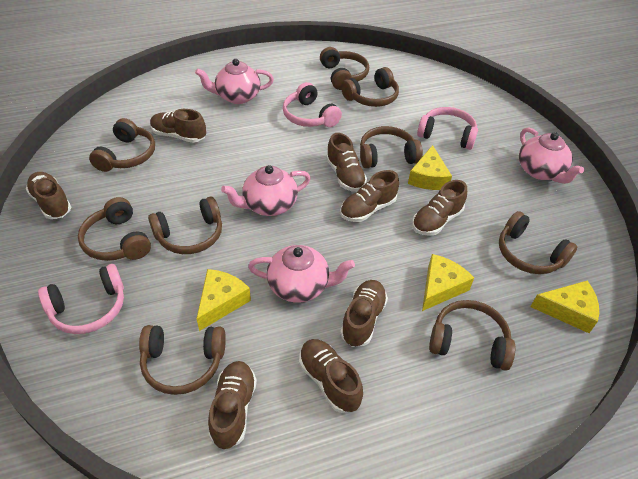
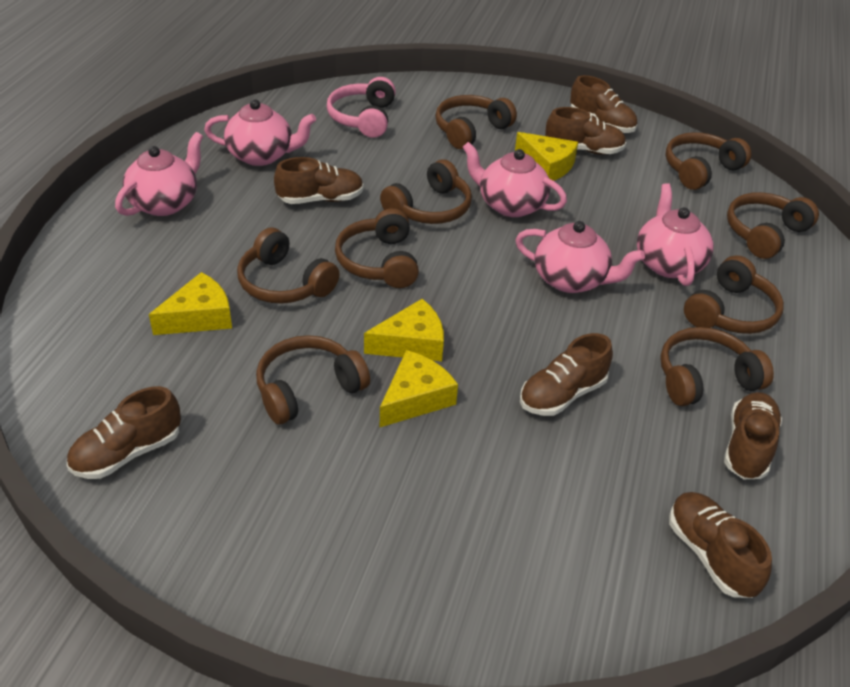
brown shoe: [26,172,71,219] [150,109,206,143] [208,361,257,449] [299,339,363,413] [326,133,367,192] [340,170,399,222] [340,280,388,347] [412,180,467,236] = 8 -> [67,386,181,479] [274,157,364,204] [520,333,613,416] [545,107,626,155] [570,75,637,133] [669,492,772,598] [724,392,782,479] = 7
pink headphones: [38,264,124,334] [283,82,342,127] [417,107,478,150] = 3 -> [327,77,396,138] = 1
pink teapot: [195,59,274,104] [221,165,311,216] [248,245,355,303] [519,127,584,184] = 4 -> [115,132,203,216] [204,99,316,166] [462,142,567,217] [515,221,645,293] [637,183,714,286] = 5

